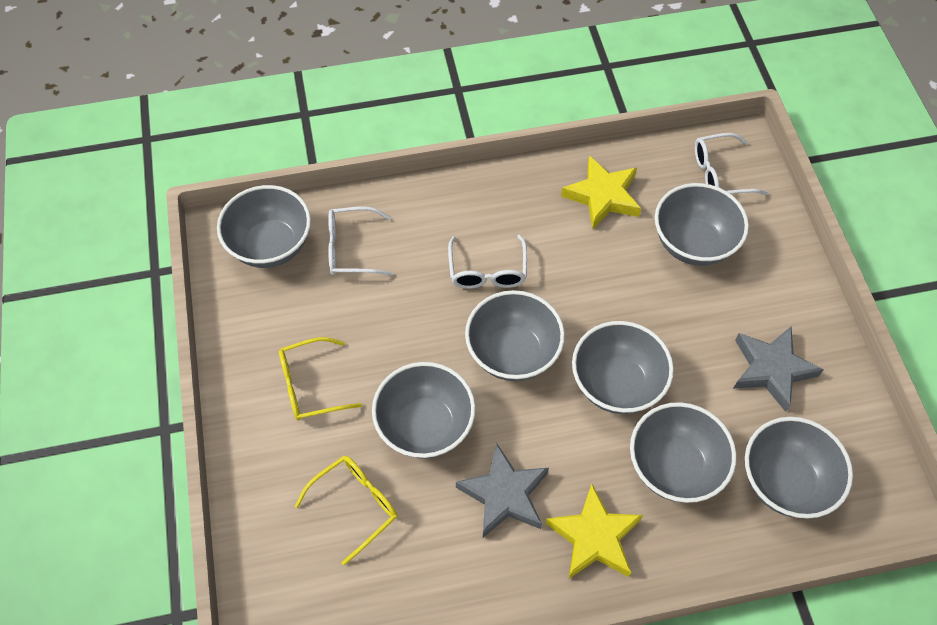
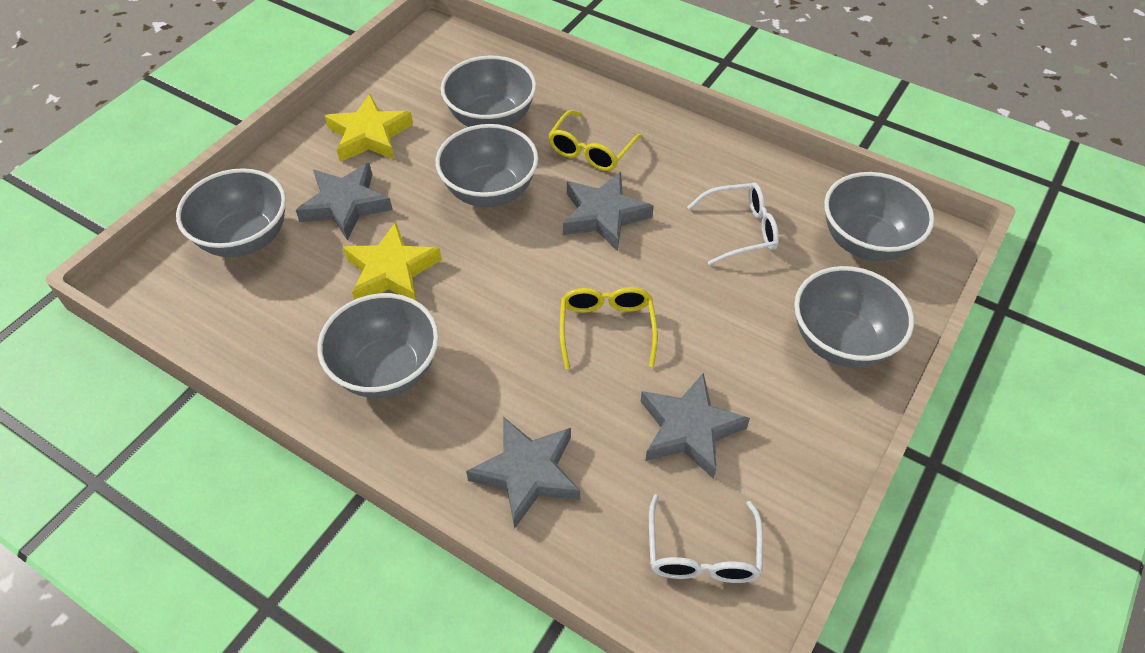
grey bowl: [217,185,311,268] [372,362,476,459] [465,290,565,381] [572,321,674,414] [630,402,736,503] [655,183,749,266] [745,417,853,519] = 7 -> [176,168,286,257] [317,293,439,398] [436,124,538,207] [441,56,537,127] [794,266,914,368] [824,172,934,261] = 6
grey star: [456,443,549,538] [733,327,824,412] = 2 -> [295,163,393,241] [466,417,580,529] [563,172,654,251] [641,372,750,479] = 4
white glasses: [328,206,393,276] [448,235,527,289] [695,133,768,195] = 3 -> [649,494,763,583] [687,182,779,265] = 2

